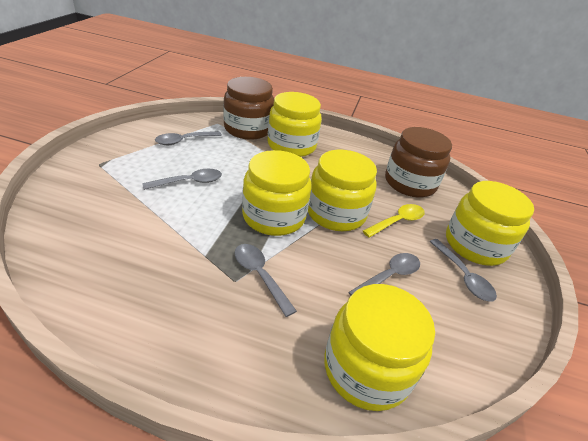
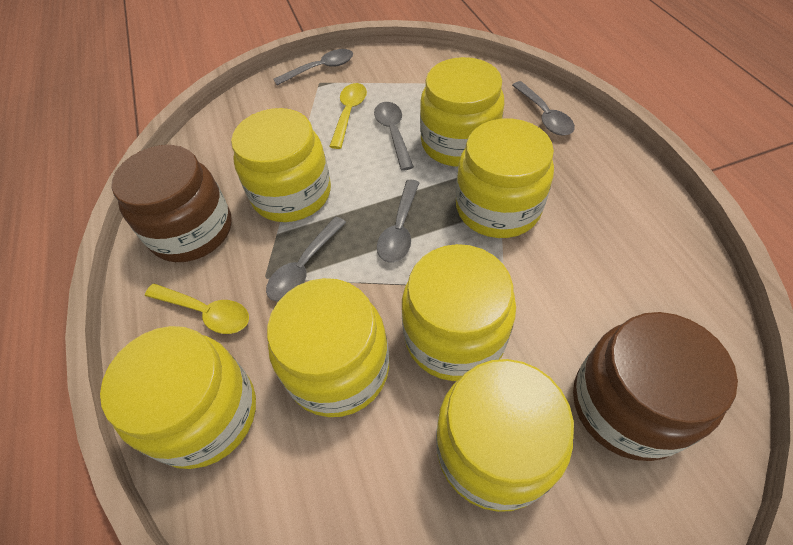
yellow jar: [242,150,312,236] [267,92,322,157] [308,150,377,231] [324,284,435,411] [446,181,534,266] = 5 -> [100,326,256,469] [231,108,331,222] [267,278,389,417] [402,244,516,381] [420,57,504,167] [436,359,574,512] [456,118,554,238] = 7
yellow spoon: [363,204,425,237] = 1 -> [145,284,249,334] [329,83,367,149] = 2

